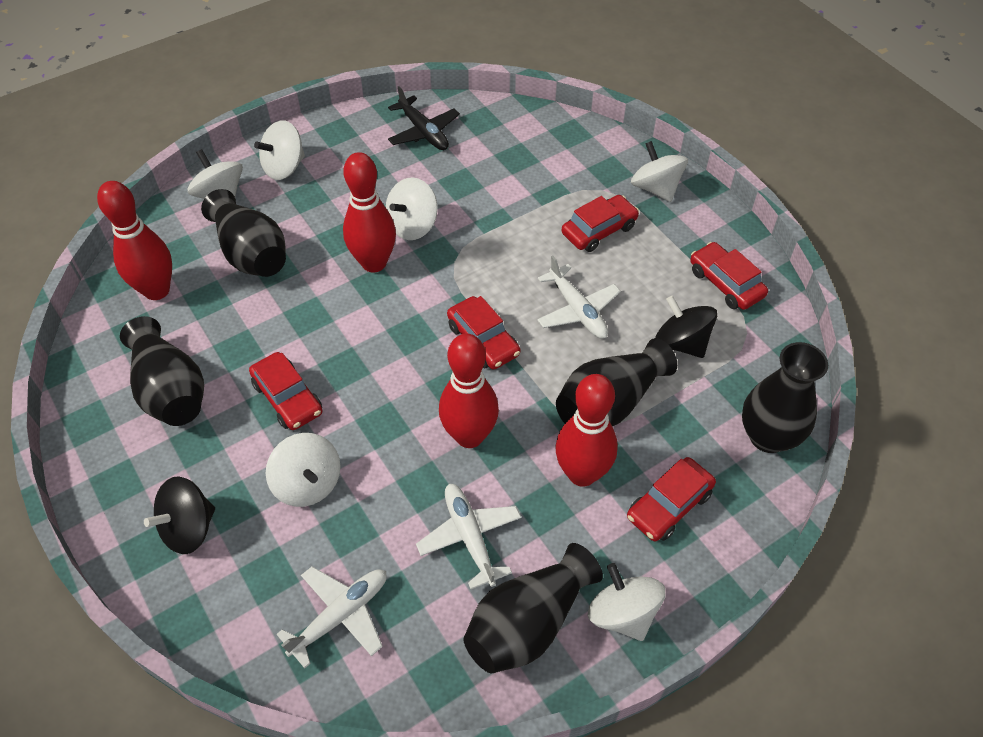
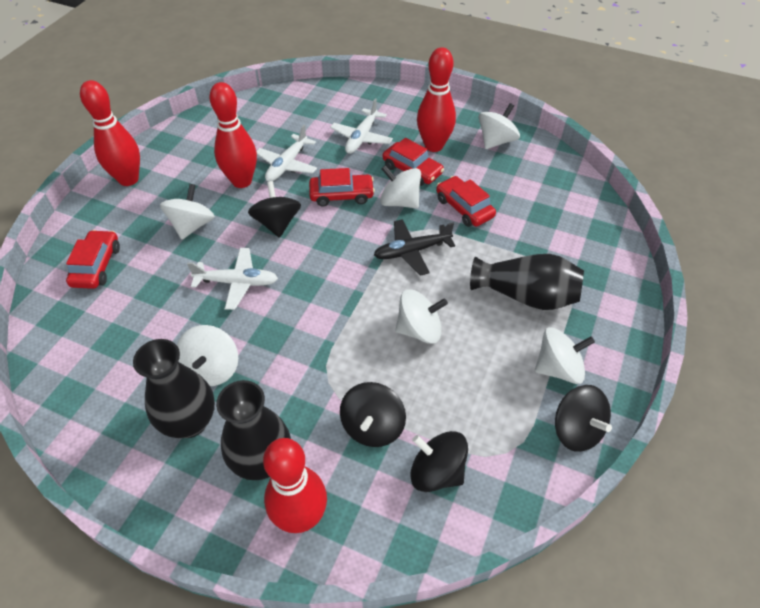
black spinning top: [144,476,215,554] [655,296,717,358] = 2 -> [248,181,301,238] [340,382,406,447] [410,431,468,492] [555,385,612,452] = 4
black vase: [120,316,204,426] [201,189,286,277] [463,543,603,673] [556,338,677,426] [742,342,828,453] = 5 -> [133,339,215,438] [216,380,291,480] [470,254,584,310] = 3
red car: [249,352,323,430] [447,296,520,369] [562,195,639,252] [627,457,716,541] [690,242,768,310] = 5 -> [66,230,120,289] [309,168,375,207] [383,138,444,186] [436,176,496,227] = 4

